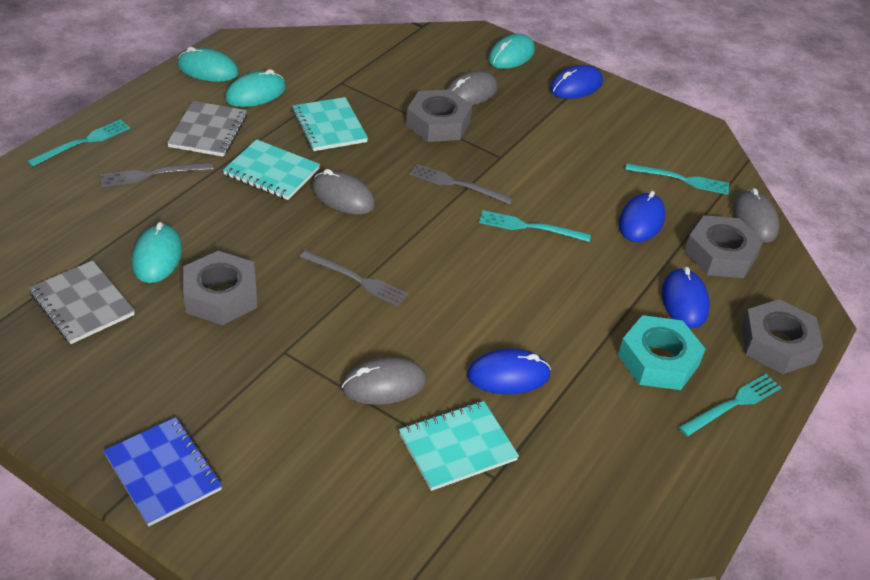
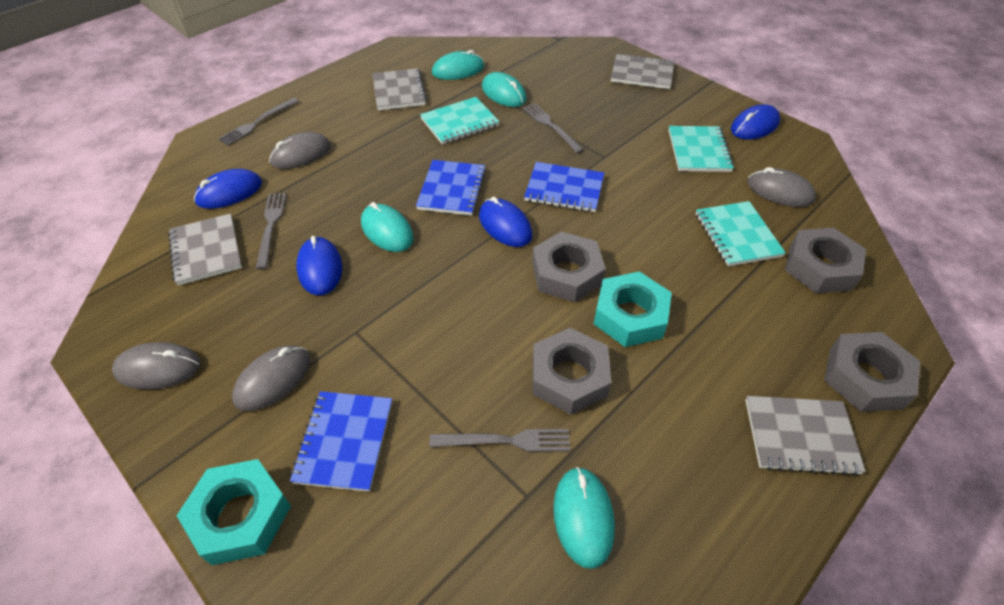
blue notebook: [104,417,222,526] = 1 -> [290,391,392,492] [416,160,486,216] [524,162,604,212] = 3
grey fork: [100,162,213,187] [300,250,409,307] [410,164,514,205] = 3 -> [218,98,299,146] [256,193,286,269] [429,429,570,452] [523,103,584,153] = 4
grey notebook: [29,260,135,344] [167,101,247,157] = 2 -> [168,213,242,285] [372,68,427,110] [611,53,674,89] [746,396,866,476] = 4
turquoise fork: [27,119,130,167] [479,210,591,242] [625,163,729,195] [679,374,782,437] = 4 -> none = 0
turquoise nut: [618,315,705,390] = 1 -> [177,459,291,565] [594,271,672,347] = 2

